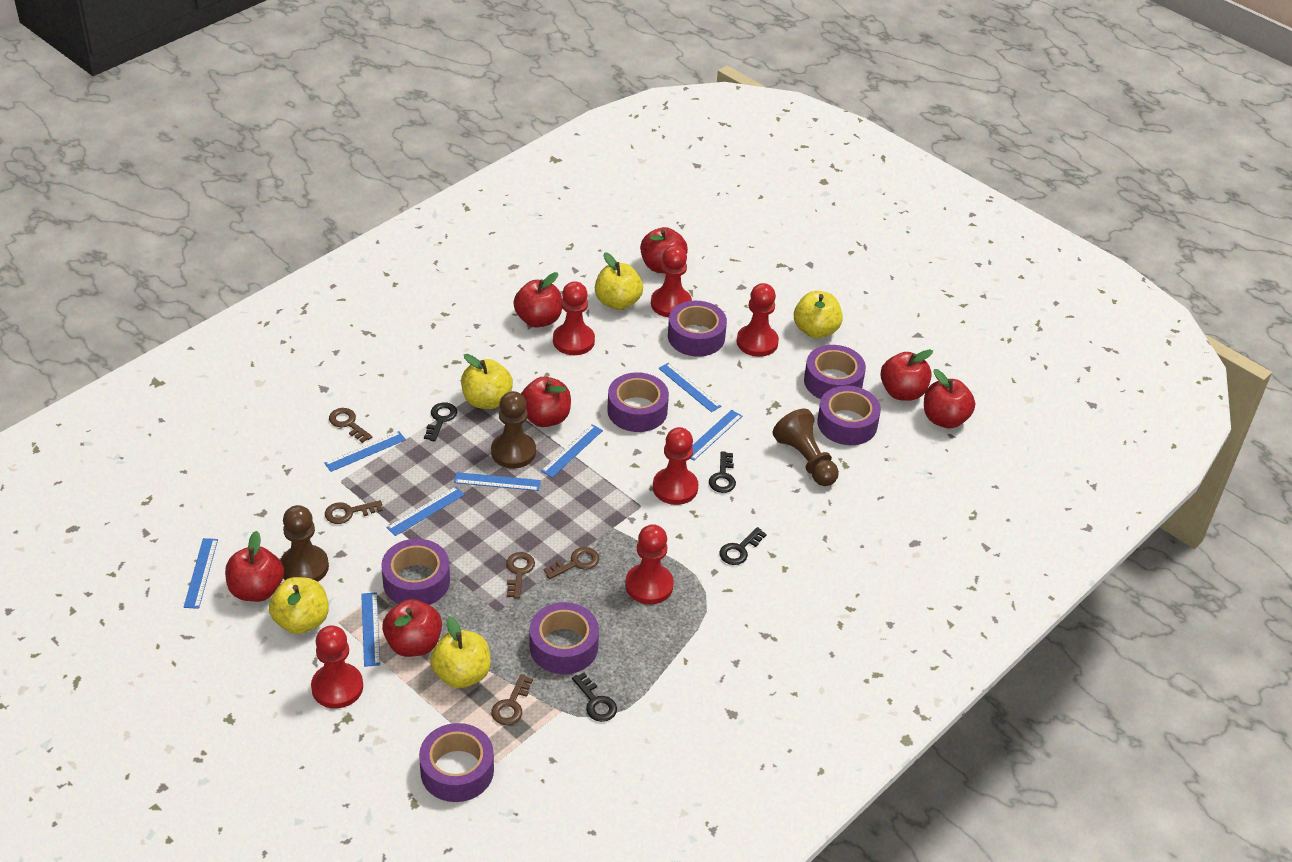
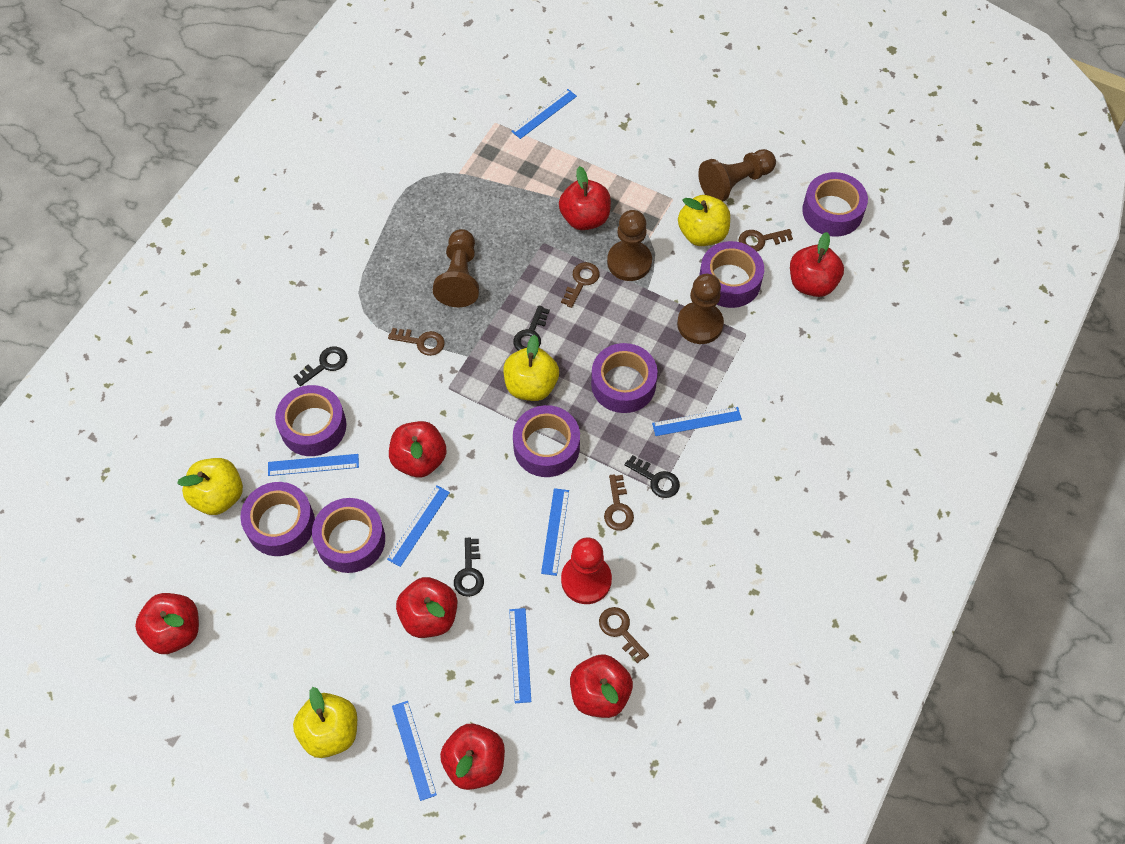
blue ruler: [184,538,218,609] [324,431,406,472] [361,592,380,667] [386,487,465,536] [454,472,541,491] [541,424,603,477] [658,363,721,412] [690,410,742,461] = 8 -> [268,454,359,476] [387,486,450,567] [392,701,437,801] [509,608,531,703] [511,89,577,139] [541,488,569,576] [652,407,742,436] = 7
brown pawn: [280,505,329,582] [491,391,536,468] [773,409,839,486] = 3 -> [433,229,479,307] [607,210,652,281] [677,274,724,344] [698,149,776,201] = 4
red pawn: [311,625,363,708] [553,281,595,355] [625,524,674,604] [651,245,692,317] [653,427,698,505] [737,283,779,357] = 6 -> [561,537,612,604] = 1
yellow apple: [269,577,329,634] [430,616,491,688] [461,354,513,409] [595,253,643,310] [794,291,843,338] = 5 -> [177,458,243,515] [293,687,357,758] [503,335,559,401] [678,195,730,246] = 4

